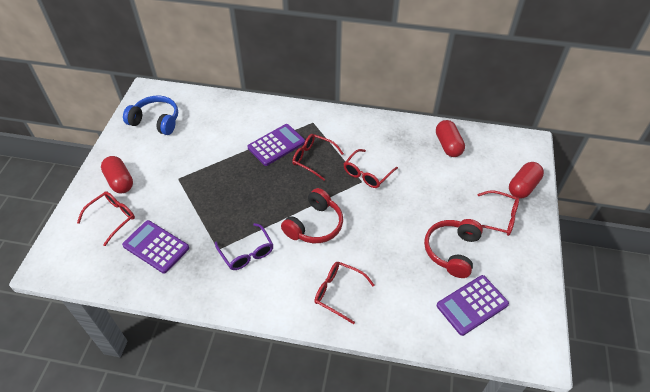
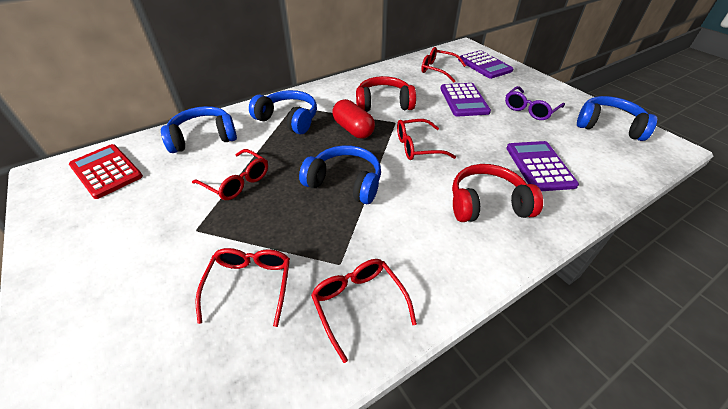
blue headphones: [123,96,178,135] = 1 -> [161,106,237,153] [249,90,317,134] [299,145,381,204] [577,96,657,141] = 4
red calculator: none = 0 -> [69,144,143,199] = 1
red capsule: [101,156,133,194] [436,120,465,157] [509,162,544,199] = 3 -> [332,99,375,138] = 1

